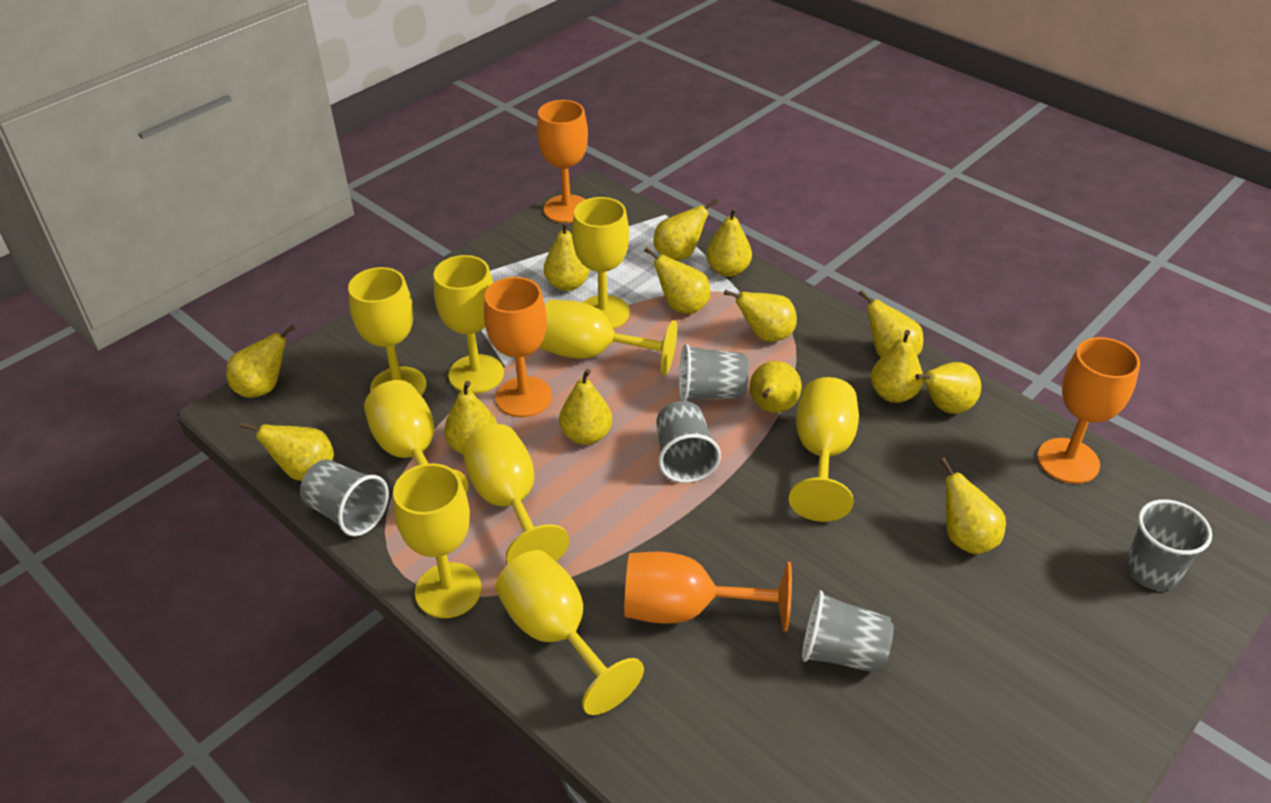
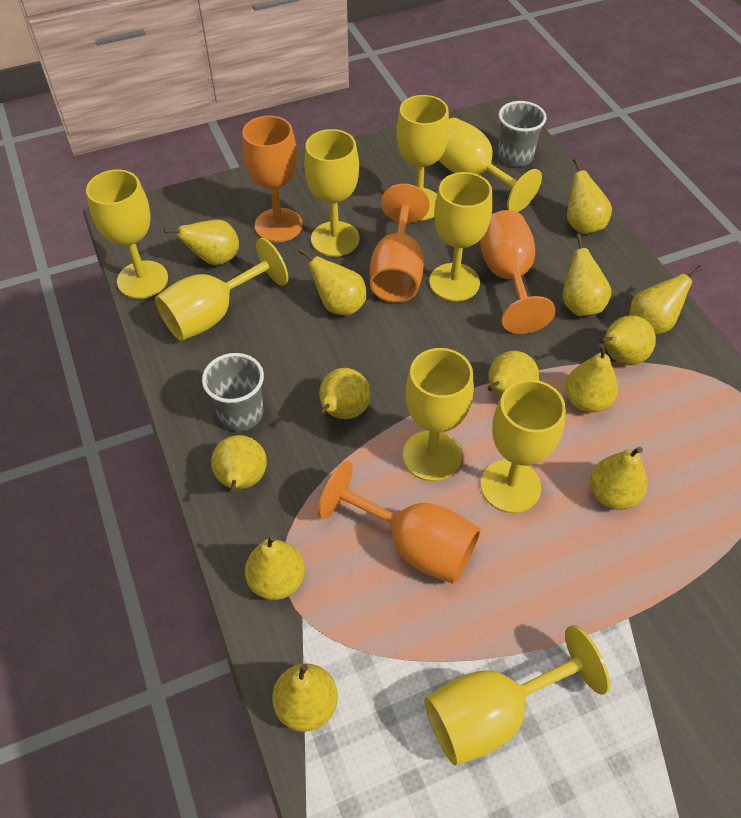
grey cup: [300,459,389,537] [656,401,721,483] [679,344,749,401] [802,590,894,673] [1125,499,1212,590] = 5 -> [202,353,264,431] [498,101,547,167] = 2
yellow pear: [226,325,296,398] [240,422,334,481] [444,381,497,454] [544,221,590,291] [559,369,612,445] [644,247,710,314] [654,199,718,261] [706,207,752,277] [724,290,797,342] [749,361,802,413] [858,290,923,357] [871,330,923,403] [915,362,981,414] [940,458,1006,554] = 14 -> [164,220,239,265] [211,435,267,495] [245,535,305,600] [272,663,338,732] [299,248,366,316] [319,368,371,419] [488,351,540,398] [562,234,612,316] [565,344,618,413] [567,158,612,234] [590,447,648,510] [600,316,656,365] [629,265,703,335] = 13

